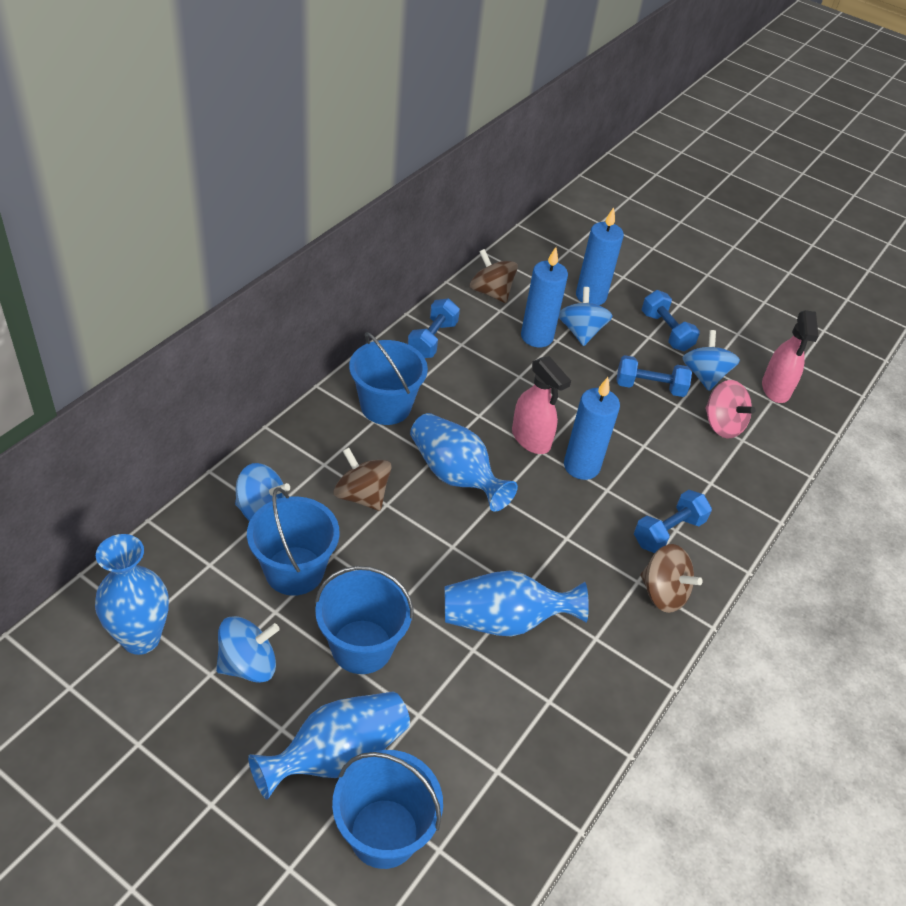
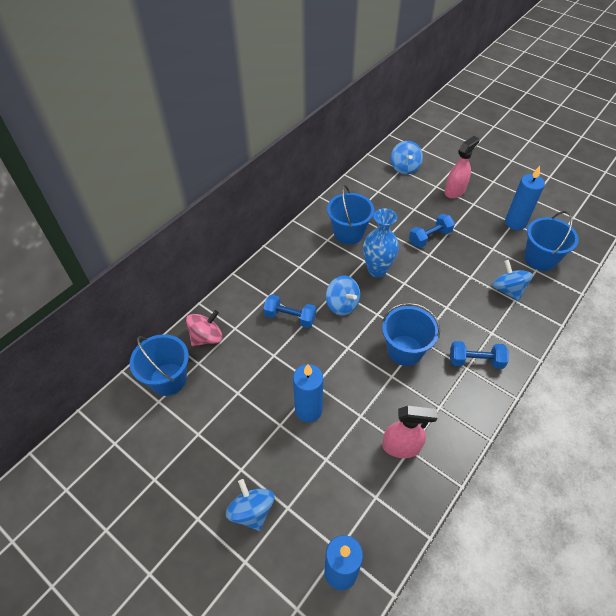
blue dumbbell: [408,299,460,358] [616,355,692,397] [634,490,712,553] [642,290,700,351] = 4 -> [263,295,316,328] [409,214,455,248] [450,341,509,369] = 3
blue vase: [95,534,169,655] [248,691,410,800] [410,413,518,512] [445,571,589,637] = 4 -> [363,208,399,277] = 1
brown spinning top: [333,448,391,511] [470,249,518,303] [640,544,703,613] = 3 -> none = 0

